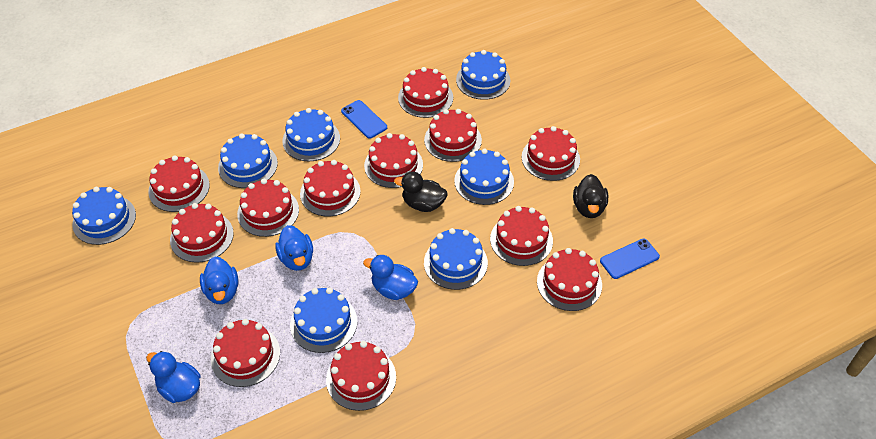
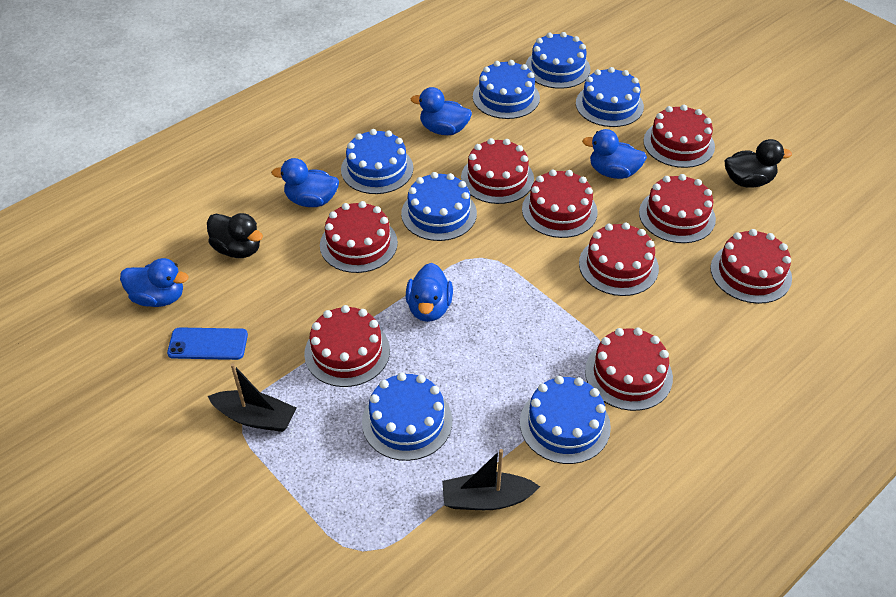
black boat: none = 0 -> [208,363,296,432] [442,449,540,510] = 2
blue duck: [146,351,201,403] [200,256,238,304] [275,225,313,271] [363,255,418,300] = 4 -> [120,258,188,307] [271,158,339,207] [406,263,453,322] [411,87,472,135] [582,129,647,179] = 5
blue phone: [341,100,387,139] [600,239,660,279] = 2 -> [167,327,248,360] = 1
red cake: [148,155,210,212] [170,203,234,263] [211,319,280,387] [237,179,299,237] [300,160,361,216] [326,341,396,411] [364,133,423,188] [398,67,453,118] [424,109,482,162] [490,206,553,266] [522,126,580,181] [537,248,602,311] = 12 -> [304,305,390,387] [320,201,398,273] [461,138,534,204] [522,170,598,238] [579,223,659,296] [585,328,673,411] [639,174,716,243] [643,105,715,168] [710,229,792,304] = 9

